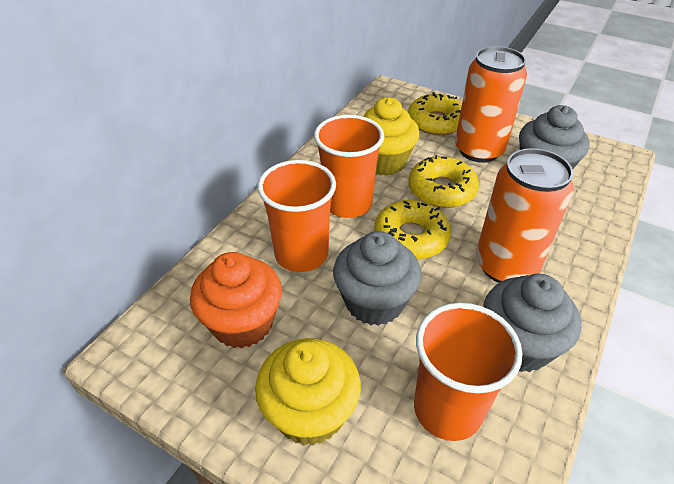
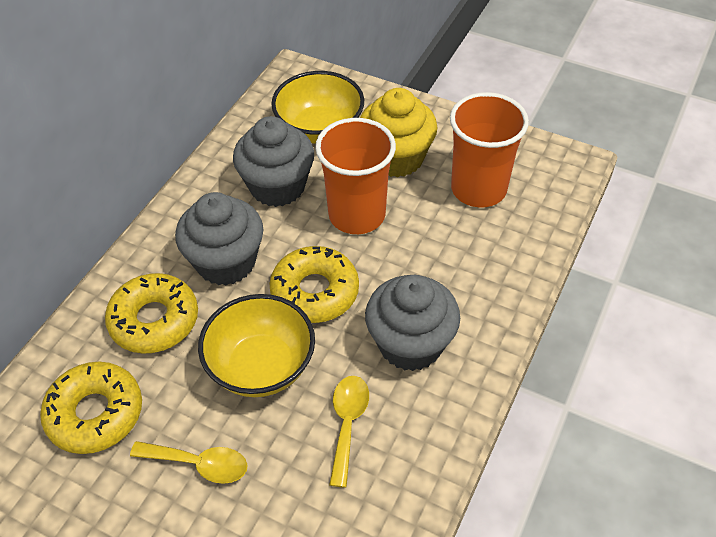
orange can: [455,46,527,163] [476,148,574,283] = 2 -> none = 0
orange cup: [257,160,336,272] [314,115,384,218] [414,303,523,441] = 3 -> [315,118,396,234] [450,92,529,207] = 2
orange cupcake: [190,252,282,349] = 1 -> none = 0
yellow bowl: none = 0 -> [198,294,315,397] [271,71,364,144] = 2
yellow cupcake: [255,338,361,446] [363,97,419,176] = 2 -> [360,88,437,177] = 1
yellow spoon: none = 0 -> [130,441,247,484] [329,376,369,488] = 2

